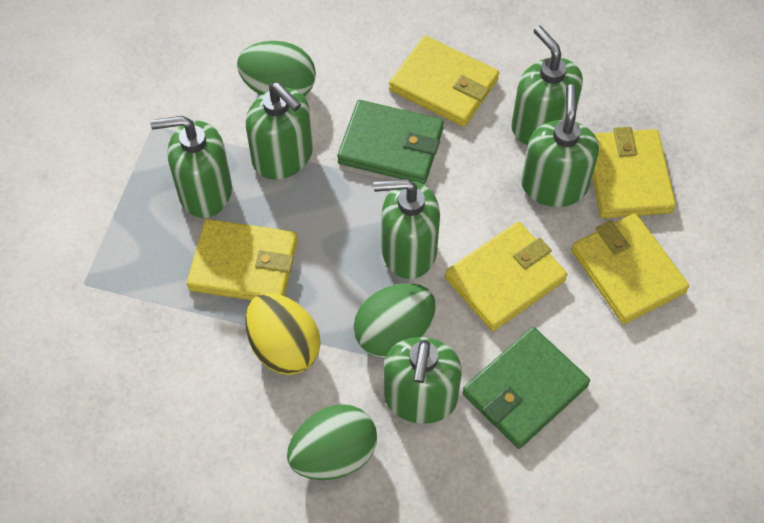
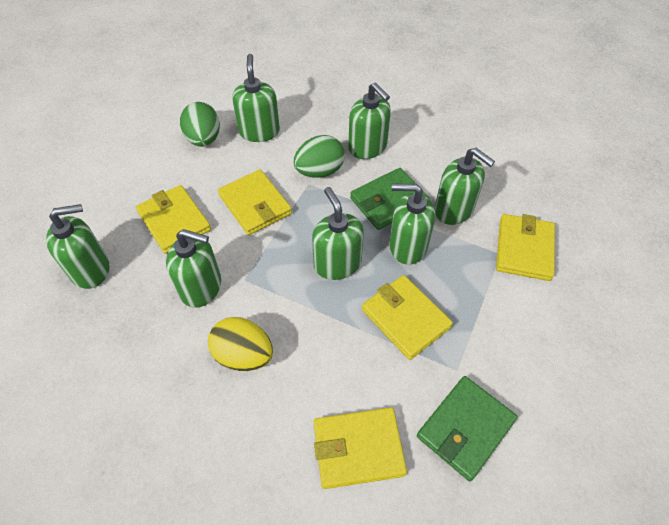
green egg: [237,41,316,96] [287,404,377,480] [353,283,436,358] = 3 -> [180,102,220,147] [294,135,345,178] = 2
green soap dispenser: [150,116,232,218] [246,82,313,180] [374,179,440,279] [384,337,462,424] [511,26,583,145] [521,84,599,207] = 6 -> [46,204,109,289] [166,229,221,308] [232,54,280,142] [312,187,364,280] [348,83,391,159] [389,184,435,265] [434,148,495,225] = 7

